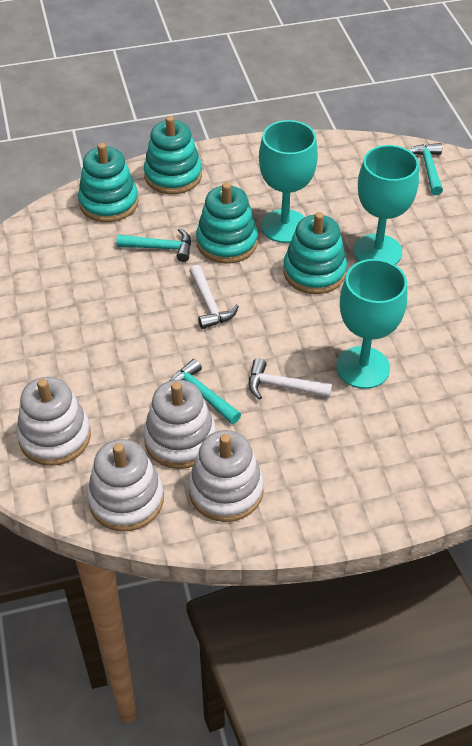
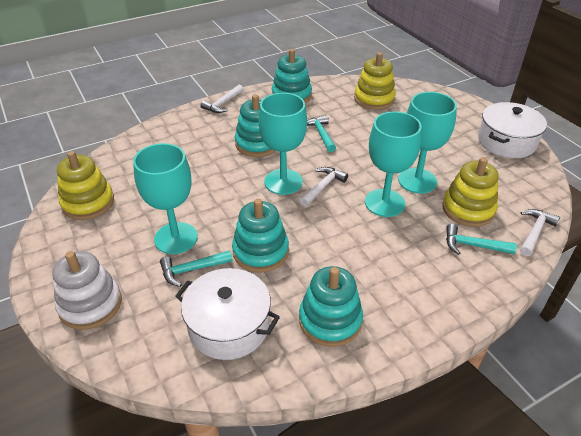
turquoise goblet: [259,120,318,243] [336,259,407,389] [354,145,419,265] = 3 -> [133,143,198,254] [258,93,307,195] [365,111,422,217] [398,92,457,194] = 4
white hammer: [189,265,239,329] [249,358,332,400] = 2 -> [200,85,244,113] [300,167,348,206] [520,209,560,256] = 3
white pot: none = 0 -> [175,268,280,360] [478,102,547,158] = 2
white stacking toy: [17,377,91,466] [87,439,164,531] [143,380,216,469] [188,430,264,522] = 4 -> [52,251,122,330] = 1
yellow stacking toy: none = 0 -> [57,151,114,220] [354,52,396,110] [442,157,499,227] = 3

